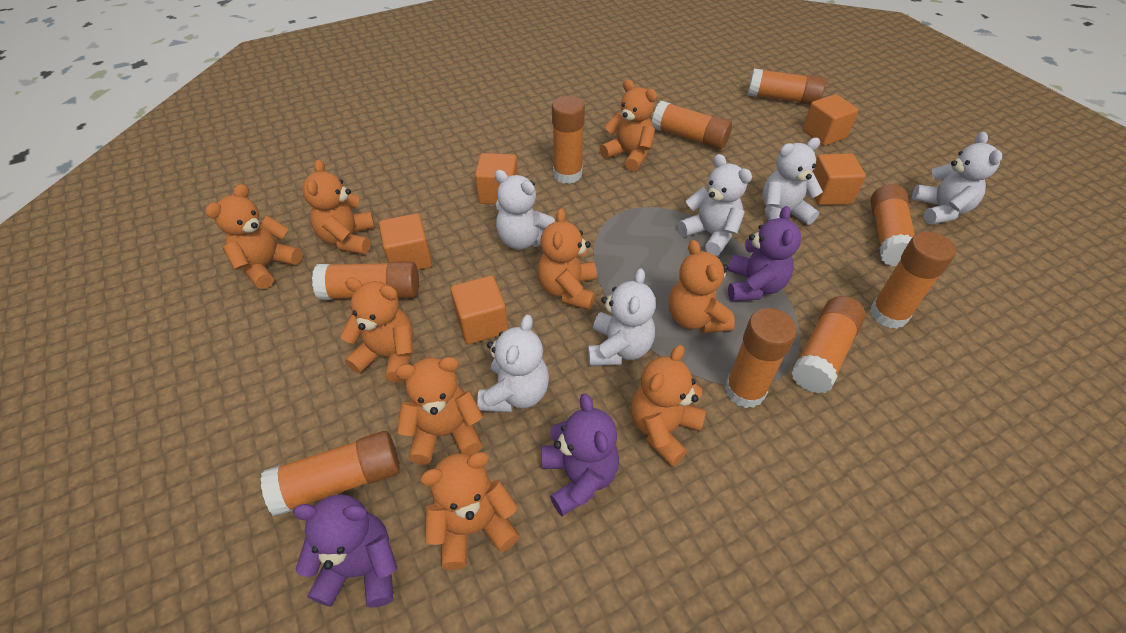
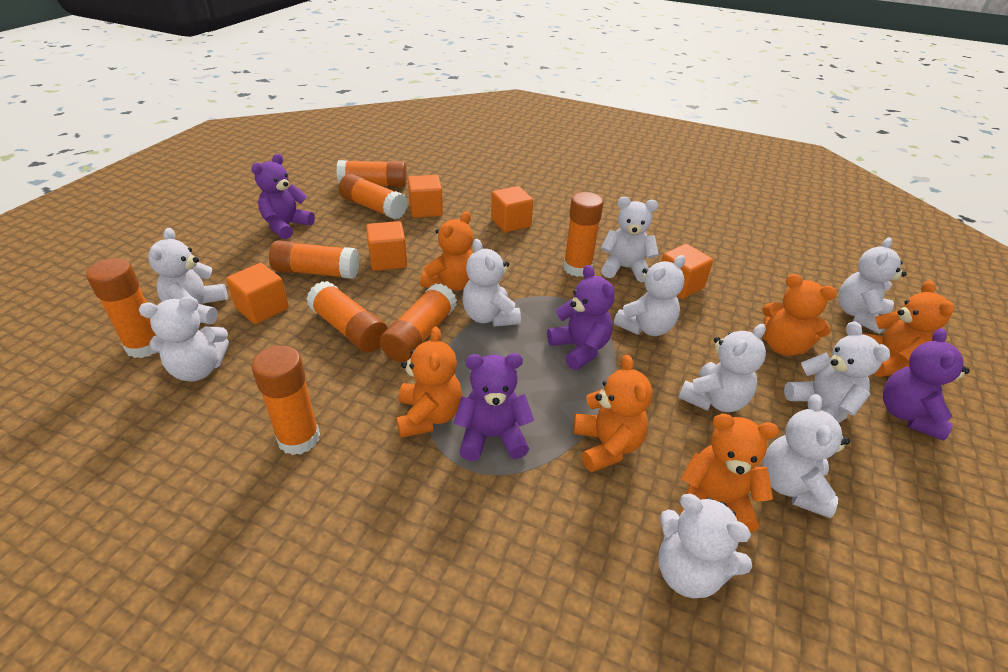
orange glue stick: [260,431,400,516] [312,261,419,300] [552,96,585,184] [652,101,732,150] [725,308,797,408] [748,68,826,105] [791,296,866,394] [870,184,915,267] [870,232,956,329] = 9 -> [86,258,157,358] [252,345,320,455] [269,240,359,279] [306,281,388,352] [336,160,407,187] [339,174,408,219] [380,283,457,362] [563,192,603,277] = 8
orange teddy bear: [206,184,302,289] [302,160,375,254] [340,277,413,383] [396,357,483,465] [420,452,520,570] [538,208,597,310] [600,80,657,172] [631,345,706,466] [669,240,735,333] = 9 -> [396,327,462,438] [420,211,474,291] [573,355,653,472] [680,414,779,533] [762,274,837,356] [862,280,954,377] = 6
purple teddy bear: [293,494,397,608] [541,394,619,516] [728,206,801,301] = 3 -> [251,154,315,239] [454,353,534,461] [547,265,614,370] [883,328,970,441] = 4
white teddy bear: [477,315,549,412] [495,170,555,250] [588,268,656,366] [678,154,752,256] [763,138,823,225] [912,132,1002,224] = 6 -> [139,296,229,382] [148,228,228,324] [462,239,521,327] [601,197,659,282] [614,255,685,336] [658,494,752,599] [679,324,766,412] [763,394,850,518] [784,321,890,423] [839,238,907,334] = 10

